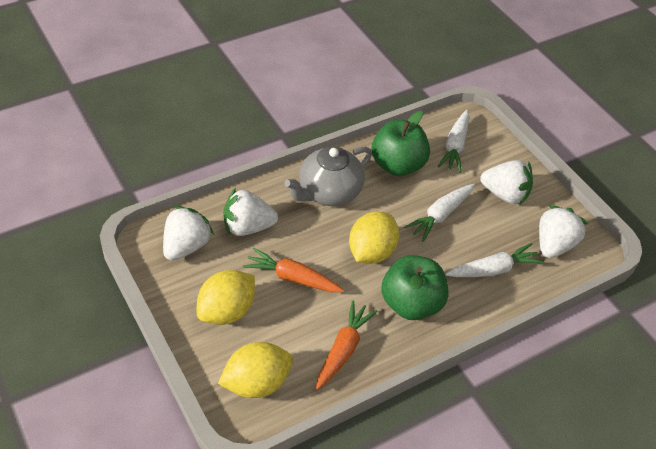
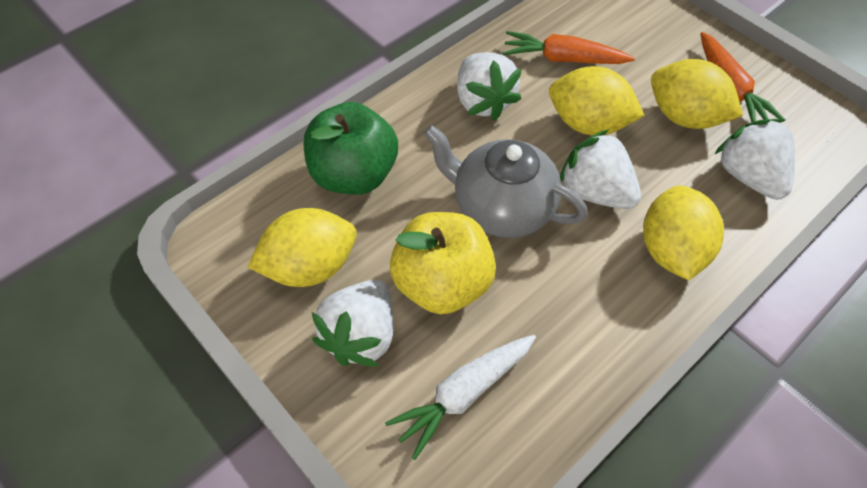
green apple: [372,111,430,176] [381,255,448,320] = 2 -> [304,102,398,195] = 1
white carrot: [404,184,475,242] [438,110,470,173] [446,243,543,277] = 3 -> [385,335,536,460] = 1
yellow apple: none = 0 -> [390,212,496,314] = 1
yellow lemon: [196,270,255,325] [218,342,293,398] [349,211,399,264] = 3 -> [248,208,357,287] [549,66,644,135] [643,186,724,280] [651,59,743,129] = 4

